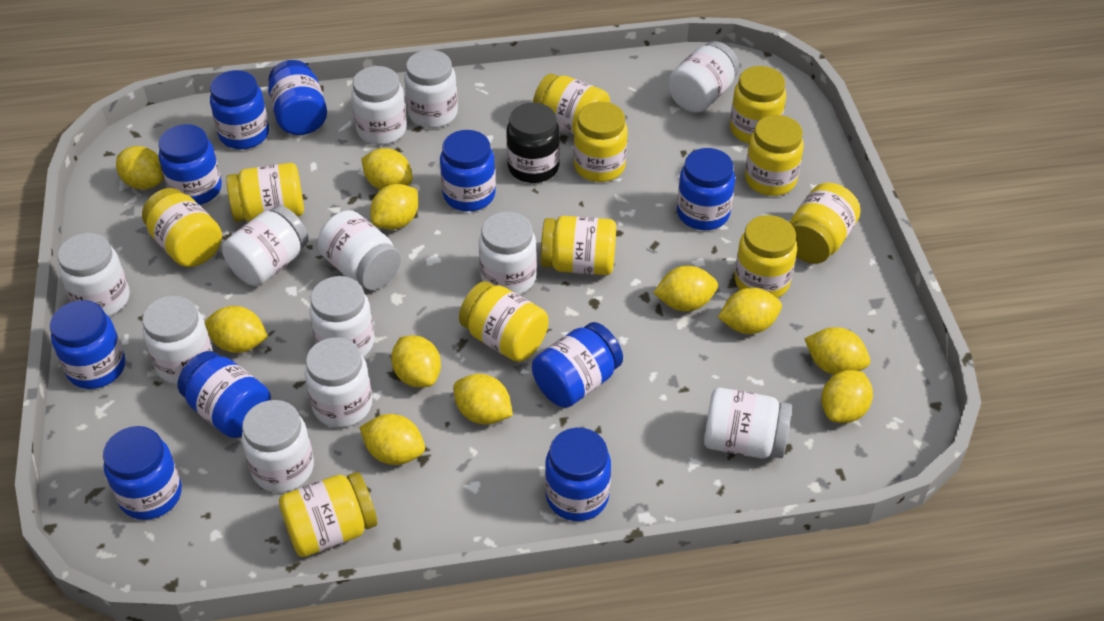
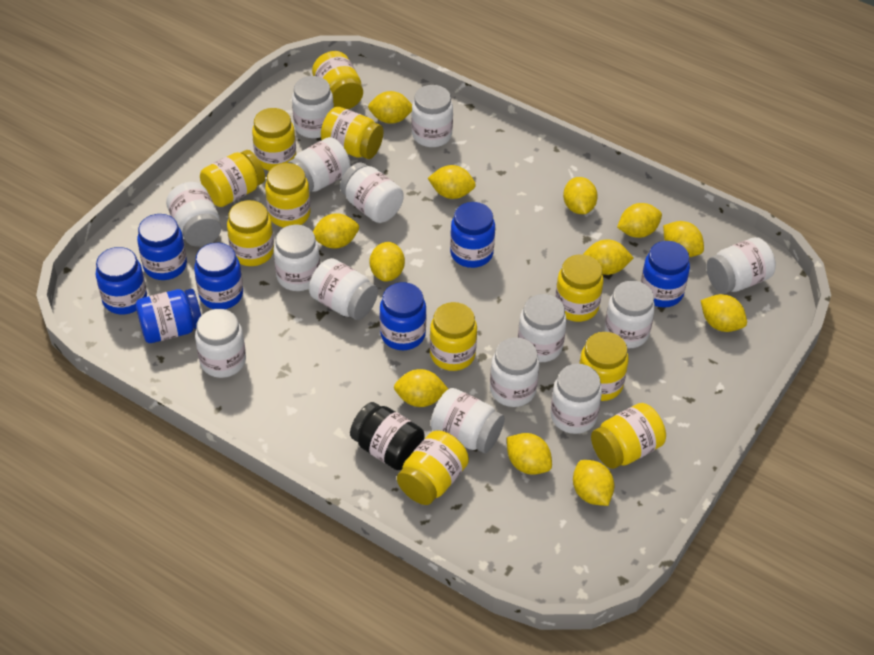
blue jar: [50,300,125,389] [103,426,182,520] [158,124,222,205] [177,351,271,438] [210,70,269,149] [268,60,327,135] [440,130,496,211] [532,322,623,408] [545,428,611,521] [677,148,735,230] = 10 -> [96,247,147,315] [136,289,201,343] [137,214,187,280] [194,243,243,309] [379,282,426,350] [450,202,495,268] [641,241,690,307] = 7
white jar: [58,233,130,317] [142,296,213,384] [222,205,309,286] [242,400,314,493] [305,337,372,428] [309,276,374,357] [317,210,401,290] [351,66,407,145] [404,50,458,128] [479,211,537,295] [668,41,739,113] [704,388,792,459] = 12 -> [166,182,221,247] [195,309,246,378] [274,225,320,291] [288,137,351,192] [292,76,334,138] [309,258,378,320] [340,162,403,223] [412,85,453,147] [431,388,504,453] [490,337,539,407] [518,294,567,362] [550,364,602,434] [605,281,655,349] [706,237,776,294] = 14
yellow lemon: [116,146,164,189] [205,306,268,353] [359,414,425,465] [361,148,413,190] [370,184,418,230] [391,335,441,388] [453,374,513,424] [653,265,718,312] [718,287,782,334] [805,327,870,375] [821,370,873,423] = 11 -> [313,213,359,248] [368,91,412,124] [370,242,405,282] [394,369,448,407] [428,165,476,199] [507,433,552,475] [563,177,598,214] [573,460,615,506] [583,239,633,275] [617,203,662,238] [663,221,704,257] [701,294,747,332] = 12

